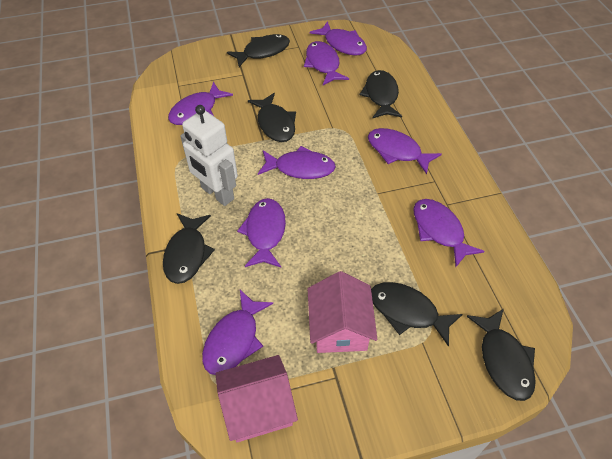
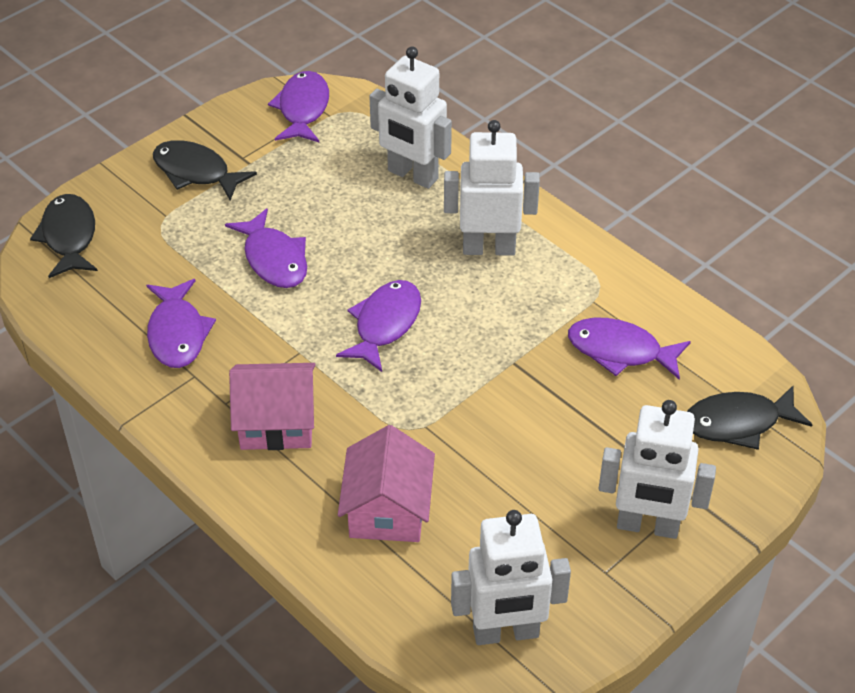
black fish: [163,213,215,284] [227,34,290,67] [248,93,296,142] [360,70,402,119] [371,282,463,347] [466,309,536,401] = 6 -> [30,194,98,278] [153,140,257,201] [687,386,813,450] = 3
purple fish: [168,82,233,125] [202,290,273,375] [237,198,286,267] [258,146,336,179] [304,41,349,85] [310,21,367,56] [368,128,442,175] [413,199,485,267] = 8 -> [146,279,216,368] [225,208,307,288] [268,71,329,142] [336,280,421,372] [568,318,691,380] = 5
white robot: [180,105,238,206] = 1 -> [370,47,452,189] [444,120,540,256] [451,510,571,645] [599,400,716,539] = 4

